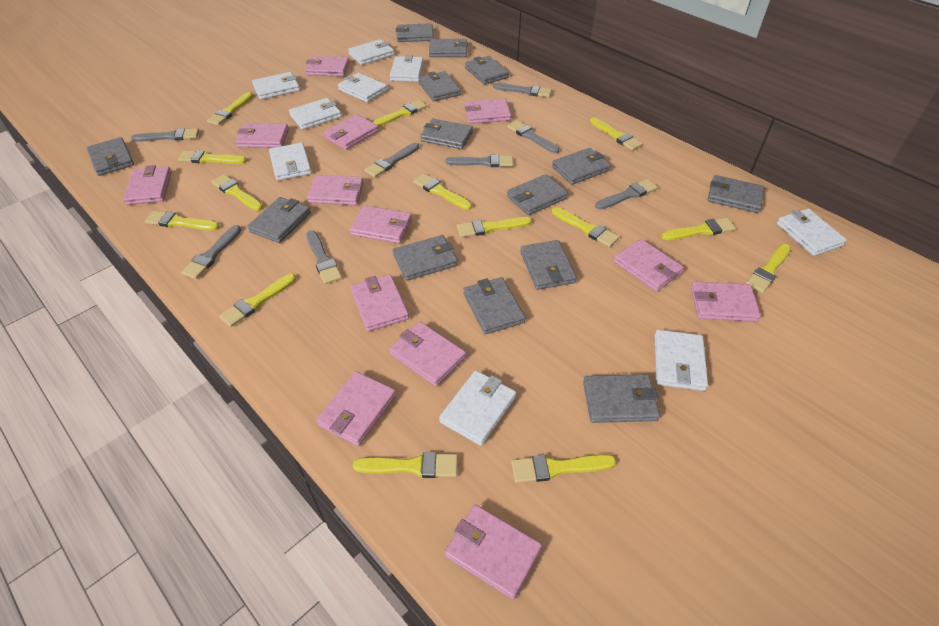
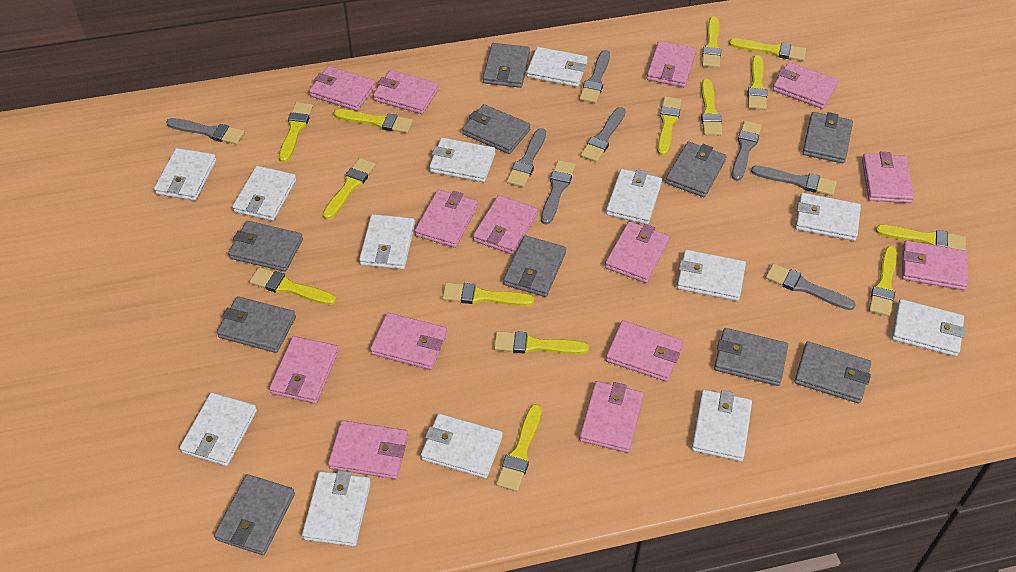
grey wallet: [87,137,134,176] [247,197,311,243] [393,235,458,281] [396,23,434,42] [418,71,461,101] [420,119,473,149] [429,39,468,57] [463,277,525,335] [465,56,509,85] [507,174,568,215] [520,240,577,290] [552,148,611,185] [583,374,660,423] [708,175,764,213] = 14 -> [214,474,295,555] [217,296,296,353] [228,221,303,272] [462,104,530,154] [483,43,530,88] [503,235,566,297] [665,142,726,197] [714,328,788,386] [794,341,871,404] [802,112,853,163] = 10
pink wallet: [123,165,172,205] [236,123,289,148] [305,56,350,77] [307,175,364,205] [316,371,396,446] [324,114,379,150] [350,205,412,244] [350,274,409,332] [389,322,466,387] [445,505,542,600] [464,98,511,124] [614,239,684,292] [691,282,761,322] = 13 -> [269,336,339,404] [309,66,376,111] [328,420,408,479] [370,313,447,370] [373,70,439,114] [415,189,478,248] [473,195,538,255] [579,381,644,453] [605,221,669,283] [606,320,683,382] [647,41,696,87] [773,62,838,109] [862,152,914,203] [902,240,968,290] = 14
white wallet: [252,72,300,100] [269,143,312,181] [289,98,341,130] [338,73,388,102] [348,39,394,65] [390,55,424,82] [439,370,516,446] [654,330,708,391] [777,208,847,256] = 9 -> [154,148,217,201] [180,393,257,466] [232,166,296,221] [302,470,371,546] [359,214,415,269] [421,414,503,479] [429,138,495,182] [527,47,588,87] [606,169,662,225] [677,250,746,301] [692,390,752,461] [795,193,861,241] [892,299,966,357] = 13

